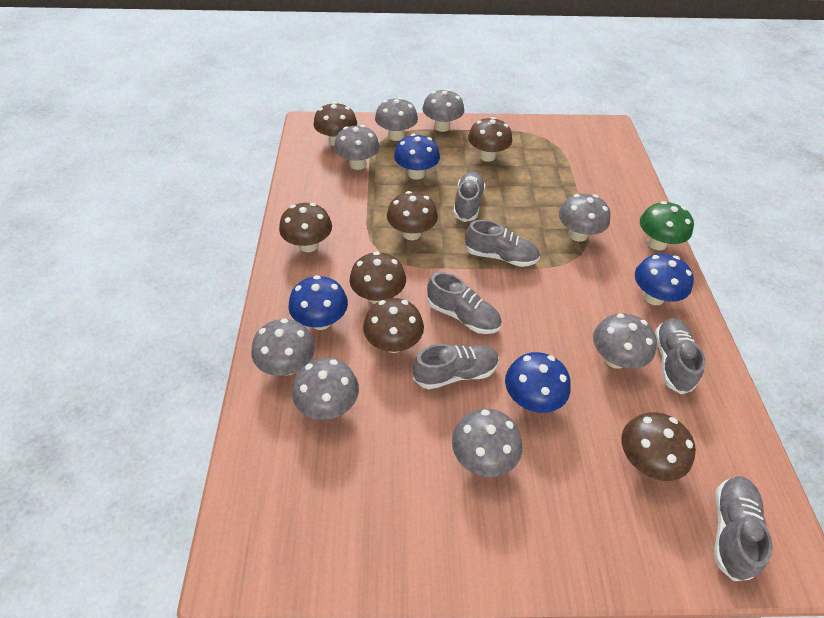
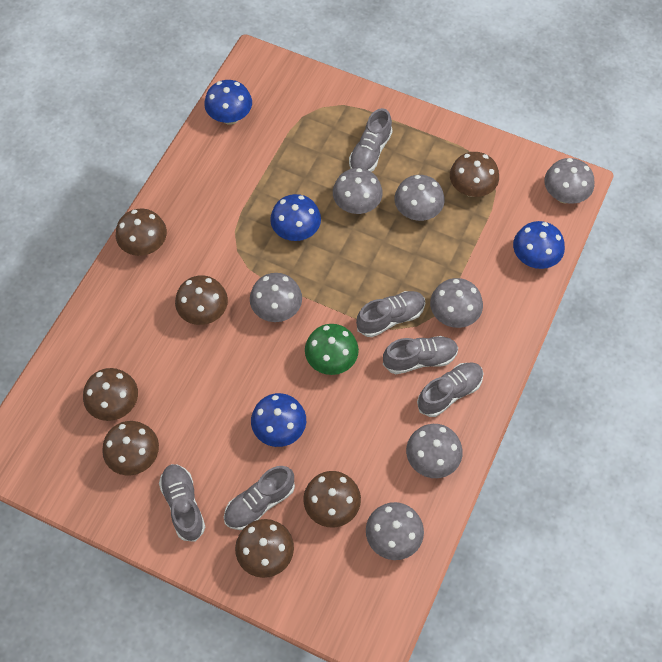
grey mushroom: [251,319,315,376] [292,358,359,420] [334,125,380,170] [375,97,418,141] [422,89,464,132] [452,408,522,477] [559,193,611,242] [593,313,657,369] = 8 -> [250,273,302,322] [333,168,383,214] [366,502,424,560] [394,175,445,221] [406,424,463,478] [430,278,483,328] [544,158,594,204] = 7

